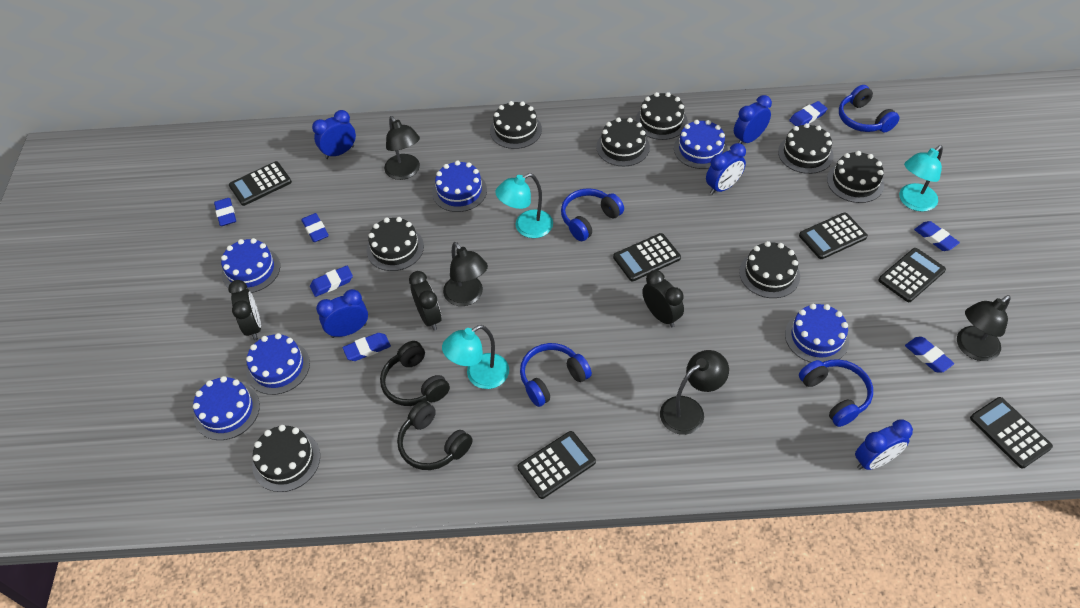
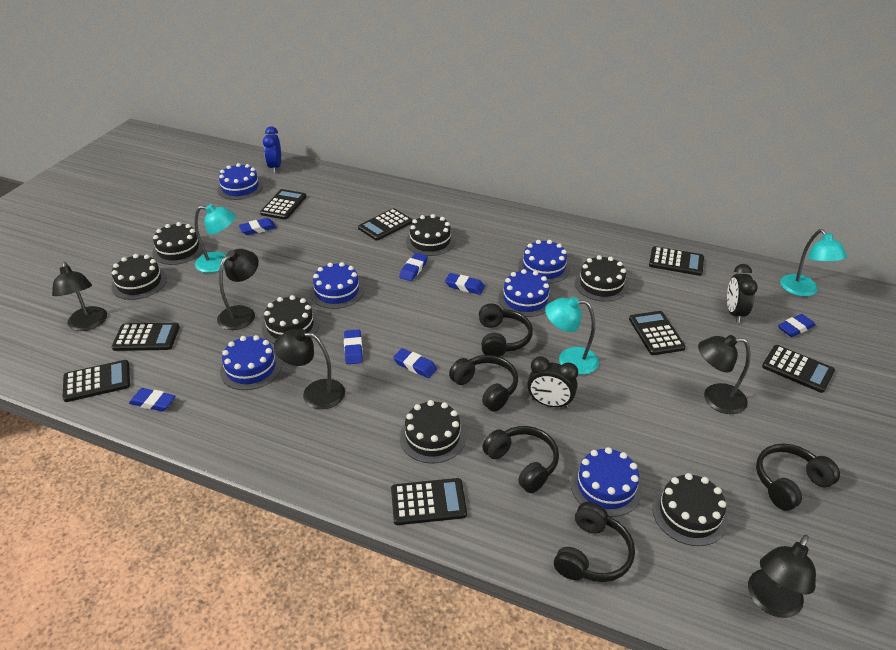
black cake: [252,425,320,492] [366,217,424,271] [490,101,542,149] [596,117,650,166] [635,92,688,140] [739,241,800,298] [778,123,833,174] [827,151,884,203] = 8 -> [111,254,167,300] [152,222,204,265] [262,295,319,344] [400,400,466,464] [406,214,455,256] [575,255,629,302] [652,473,728,546] = 7
black calculator: [229,161,292,206] [518,431,596,499] [613,233,681,281] [799,212,868,259] [878,248,946,302] [970,397,1053,469] = 6 -> [62,360,130,402] [112,323,179,351] [260,189,307,220] [358,208,413,241] [391,478,467,525] [629,311,686,355] [649,246,704,276] [762,345,835,393] = 8
black clock: [228,280,261,340] [409,271,441,330] [642,270,684,327] = 3 -> [527,356,578,408] [727,264,758,323] = 2
black headphones: [380,341,450,406] [397,401,473,470] = 2 -> [449,355,518,412] [479,303,533,357] [482,426,559,493] [554,502,635,582] [756,444,840,511] = 5
black lamp: [384,116,420,180] [443,242,488,306] [660,350,729,435] [957,295,1011,361] = 4 -> [52,262,107,331] [217,249,259,330] [274,329,345,409] [698,335,750,414] [748,534,816,618] = 5
blue clock: [312,110,356,159] [316,289,368,338] [706,143,746,195] [734,95,772,144] [855,419,913,470] = 5 -> [263,126,281,173] = 1
blue headphones: [520,343,592,407] [561,188,624,241] [799,359,873,427] [839,85,899,132] = 4 -> none = 0

